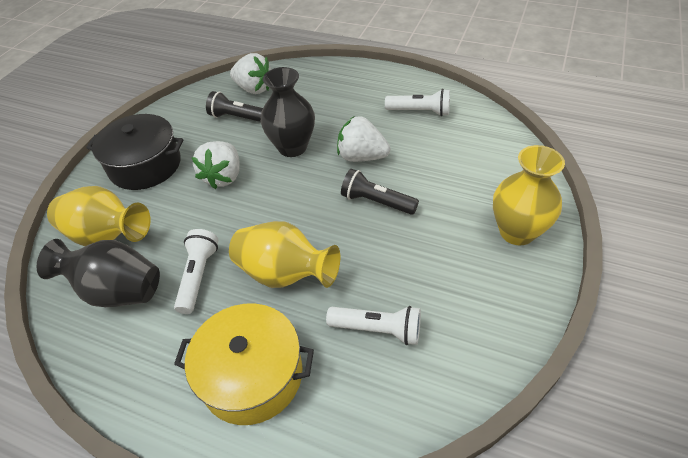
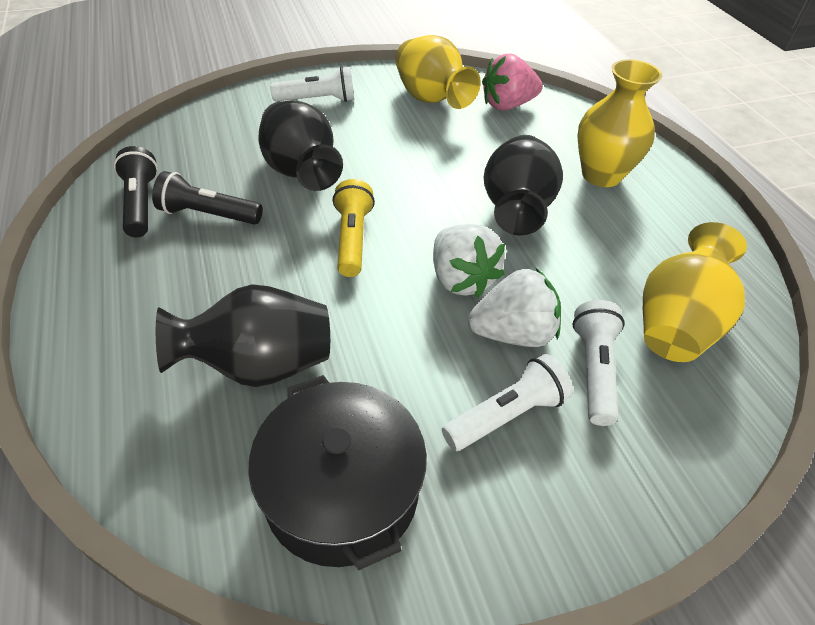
black vase: [37,239,160,307] [261,67,315,157] = 2 -> [156,284,330,387] [258,101,343,191] [484,135,563,235] = 3
pink strawberry: none = 0 -> [482,54,543,110] = 1
white strawberry: [192,141,240,189] [230,53,271,94] [337,116,391,162] = 3 -> [433,224,505,297] [468,268,561,347] = 2
yellow flashlight: none = 0 -> [333,179,375,277] = 1
yellow pot: [174,303,314,425] = 1 -> none = 0

